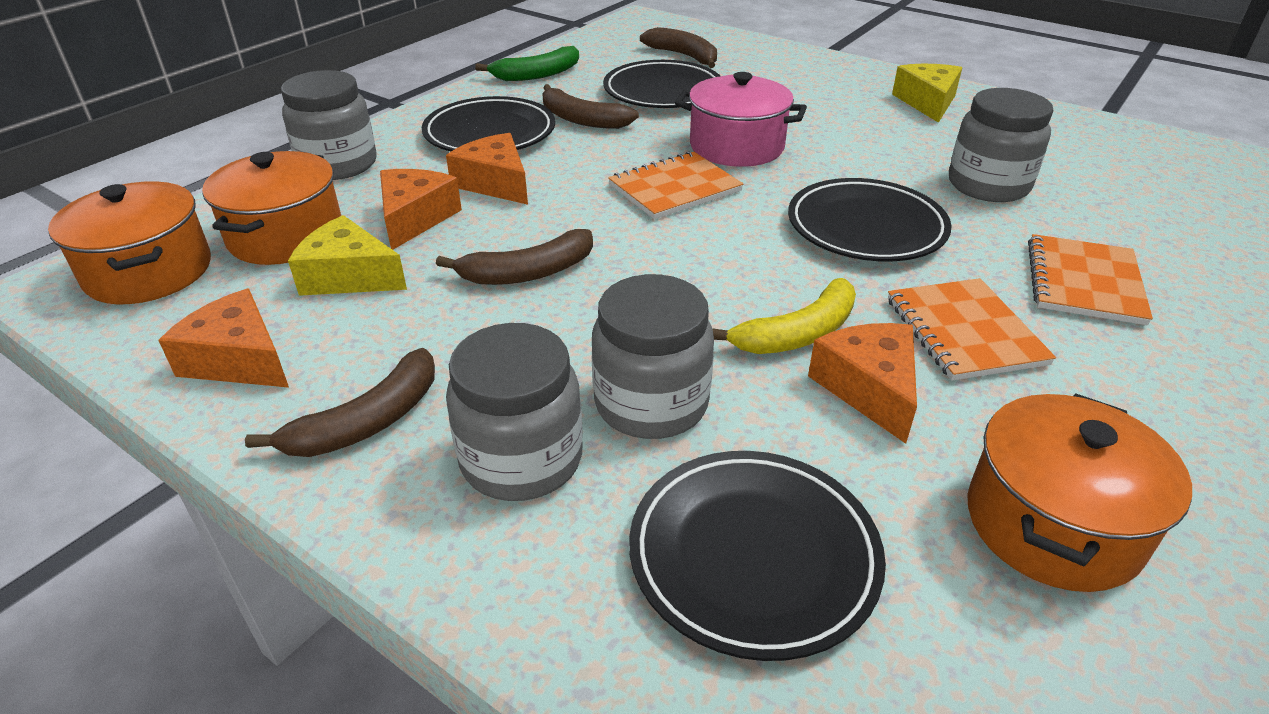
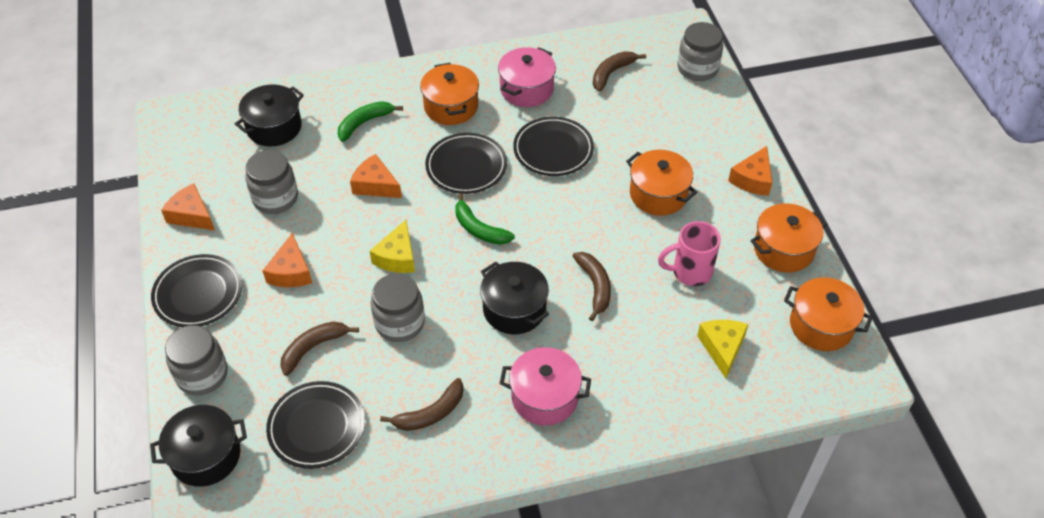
black pot: none = 0 -> [150,405,247,487] [235,84,304,147] [480,261,549,334] = 3
green banana: [475,46,579,81] = 1 -> [338,101,403,142] [455,193,515,245] = 2
orange notebook: [608,151,744,219] [888,278,1056,381] [1028,234,1153,325] = 3 -> none = 0
orange pot: [48,181,211,304] [202,151,341,265] [967,393,1192,592] = 3 -> [420,63,479,125] [626,150,697,216] [750,203,827,273] [784,277,873,351] = 4
pink mug: none = 0 -> [658,221,721,286] = 1
pink pot: [675,72,807,167] = 1 -> [498,47,556,107] [500,347,591,426] = 2
yellow banana: [712,278,856,354] = 1 -> none = 0

